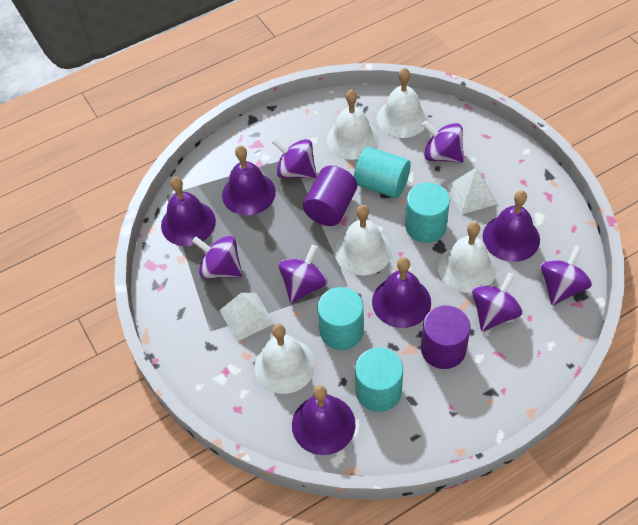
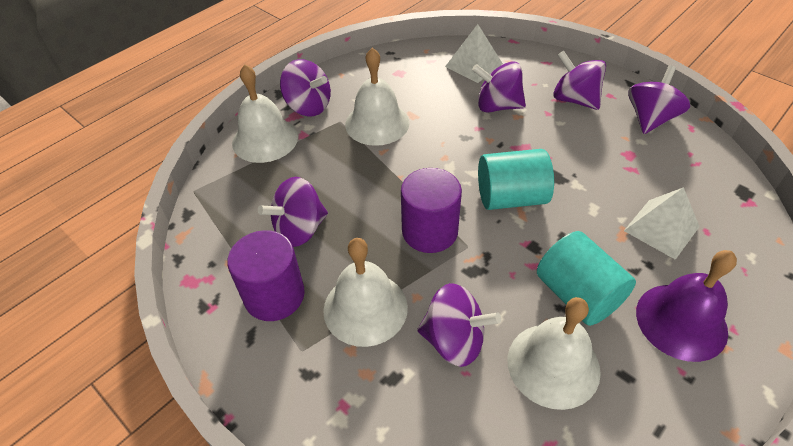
purple bell: [161,177,216,246] [222,146,276,215] [292,385,356,455] [372,257,431,328] [483,191,540,262] = 5 -> [636,250,737,362] = 1
turquoise cylinder: [317,287,364,350] [354,147,411,198] [355,347,403,412] [405,182,450,243] = 4 -> [478,149,554,210] [537,231,636,326] = 2
white bell: [254,324,316,394] [327,90,379,160] [335,205,392,275] [377,68,428,138] [438,222,496,293] = 5 -> [232,64,298,163] [323,238,408,347] [345,48,410,146] [507,297,601,410] = 4

